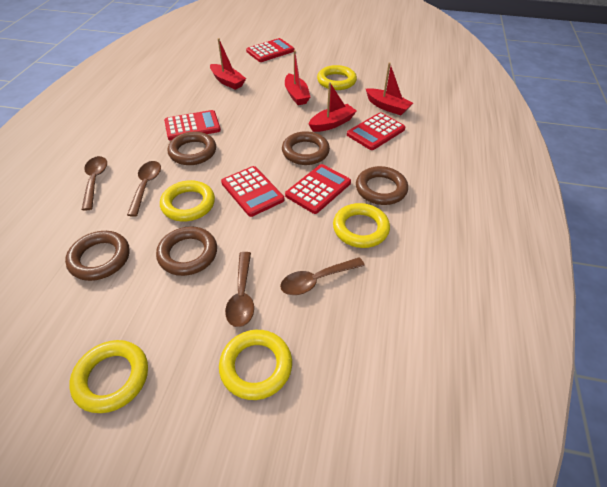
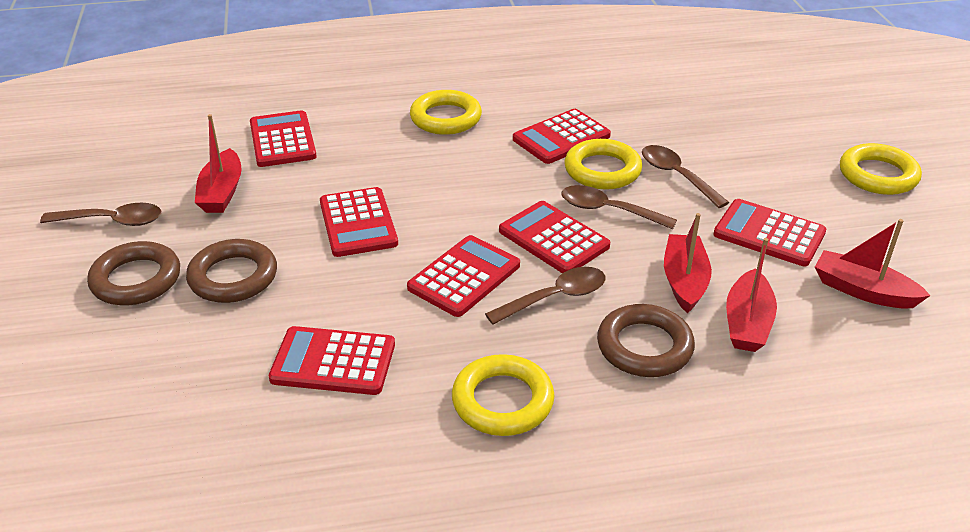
brown ring: [65,231,130,281] [156,226,217,276] [167,132,216,165] [282,131,330,165] [356,166,408,205] = 5 -> [87,241,180,305] [186,239,277,303] [597,304,695,377] = 3
red calculator: [164,110,221,141] [221,166,284,217] [246,38,294,62] [285,164,351,214] [347,112,405,150] = 5 -> [250,110,317,167] [269,326,395,395] [320,187,398,257] [407,235,520,317] [499,201,610,273] [513,109,611,164] [713,199,826,266] = 7
yellow ring: [69,340,148,413] [160,180,215,222] [219,330,292,400] [317,65,357,90] [333,203,390,248] = 5 -> [410,90,482,135] [452,354,554,436] [564,139,642,190] [840,143,922,195] = 4

